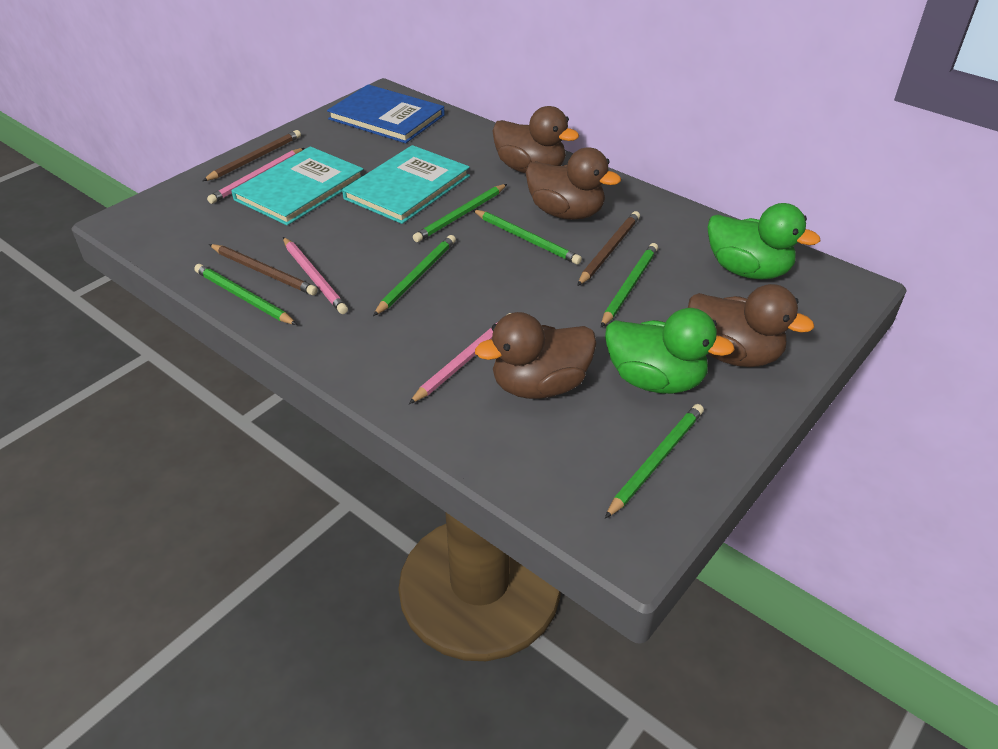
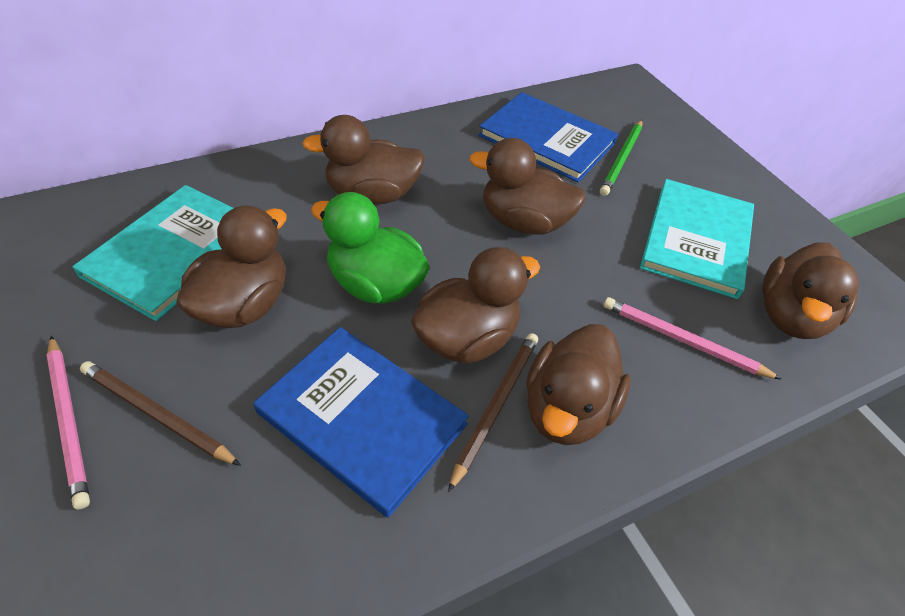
blue book: [327,84,445,143] = 1 -> [254,327,469,518] [479,92,618,182] = 2
brown duck: [475,312,597,399] [492,106,579,173] [526,147,621,220] [688,284,814,367] = 4 -> [176,205,287,328] [302,115,425,205] [411,247,540,363] [469,138,586,235] [526,324,631,445] [762,242,859,339] = 6
brown pencil: [203,130,301,181] [209,244,318,295] [577,211,640,286] = 3 -> [80,361,241,466] [448,333,538,492] = 2
green duck: [605,308,735,394] [708,203,820,279] = 2 -> [311,192,430,304] = 1
green pencil: [194,264,297,325] [373,235,456,316] [413,184,507,242] [473,210,582,264] [601,243,658,327] [605,404,704,519] = 6 -> [600,120,643,196] = 1
pink pencil: [207,148,304,204] [283,237,348,314] [409,313,511,404] = 3 -> [47,336,90,509] [603,297,782,380] = 2

